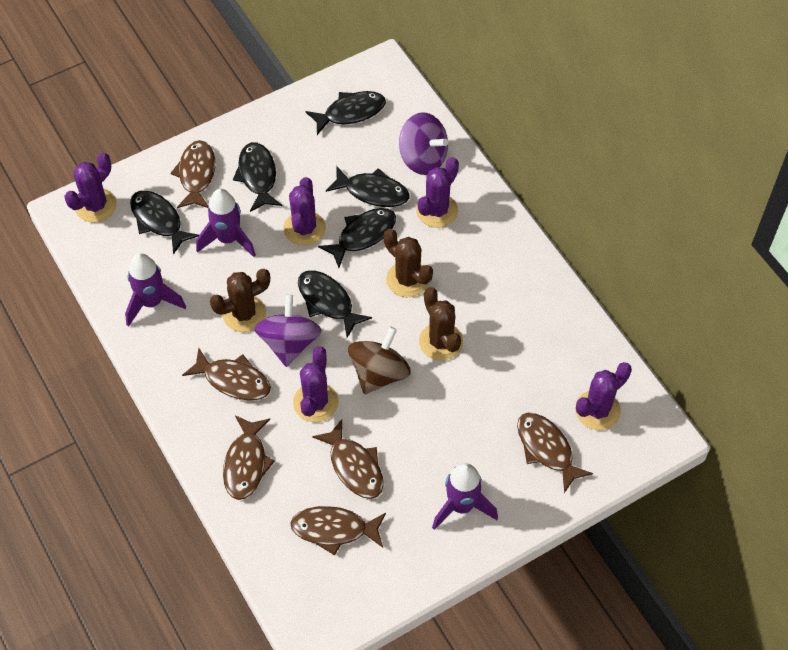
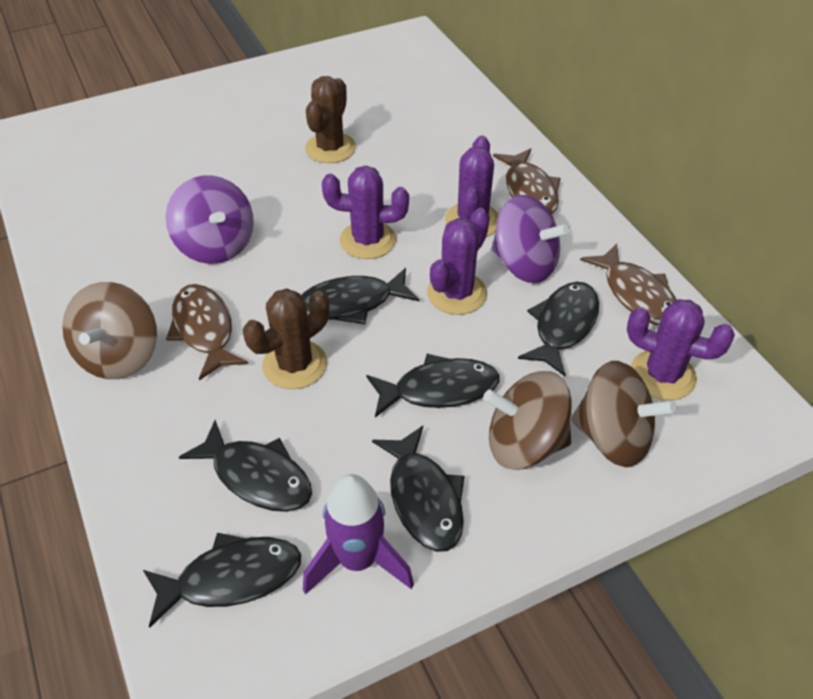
brown cactus: [210,269,270,332] [384,229,433,297] [419,287,463,361] = 3 -> [243,288,330,389] [305,76,356,163] = 2
brown fish: [170,140,215,208] [182,348,271,401] [223,415,275,500] [291,506,386,556] [312,419,384,499] [517,412,593,493] = 6 -> [166,284,248,380] [493,148,561,214] [580,244,676,326] = 3
brown spinning top: [348,327,411,394] = 1 -> [62,282,157,379] [483,371,572,470] [571,361,677,467] = 3
purple cactus: [64,153,117,222] [284,177,326,246] [293,346,339,422] [416,157,459,228] [575,362,632,430] = 5 -> [322,166,409,259] [427,208,490,315] [445,135,499,237] [627,299,735,400] = 4
purple rocket: [125,253,186,327] [196,189,256,257] [432,463,498,530] = 3 -> [303,474,414,595] = 1

